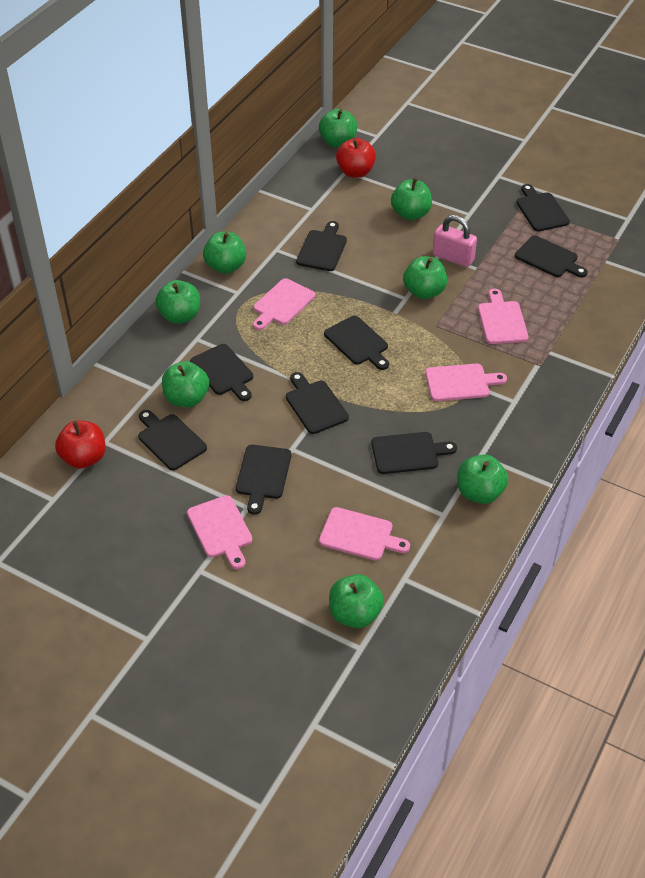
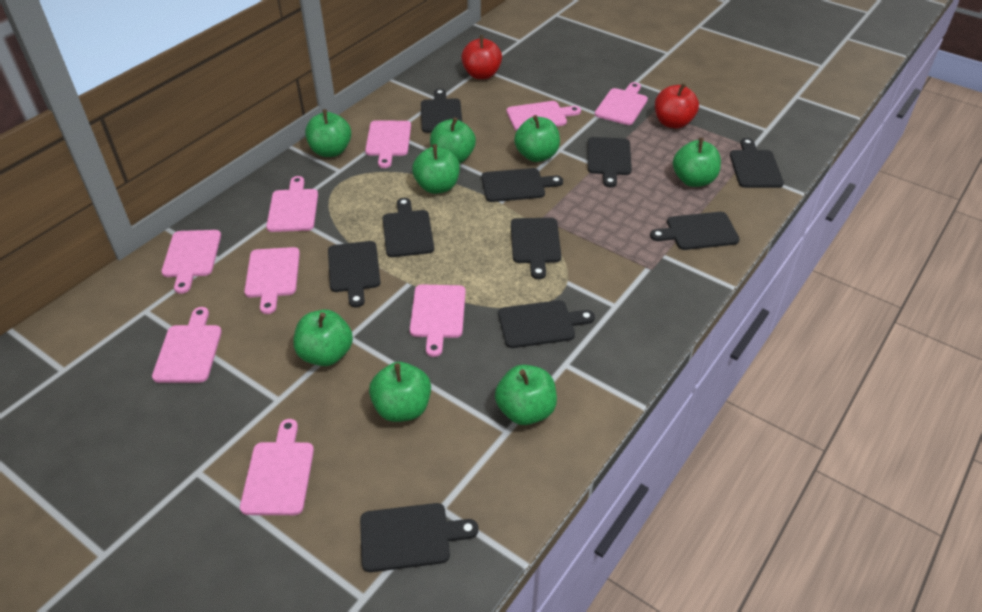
black cutting board: [138,410,207,470] [190,344,253,401] [236,445,292,515] [286,372,349,434] [296,221,347,271] [324,316,389,370] [371,432,457,474] [515,236,588,277] [516,184,570,231] = 9 -> [328,241,381,307] [360,503,478,572] [383,198,434,257] [421,89,462,133] [482,168,563,202] [498,300,595,348] [511,218,561,279] [588,137,632,188] [650,212,740,250] [730,138,784,188] = 10
pink cutting board: [187,495,252,569] [253,278,315,330] [319,507,410,561] [425,364,507,401] [478,289,528,344] = 5 -> [152,307,222,383] [161,230,221,294] [240,419,314,515] [244,247,300,314] [266,176,318,232] [365,121,411,168] [410,284,466,357] [507,101,581,131] [595,82,648,125] = 9
pink padlock: [433,215,477,267] = 1 -> none = 0

